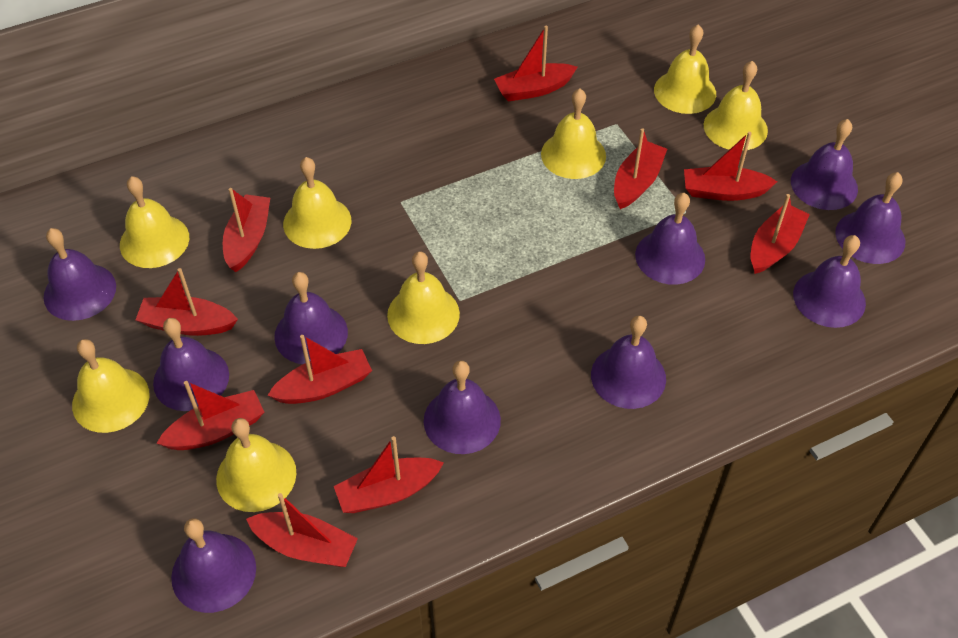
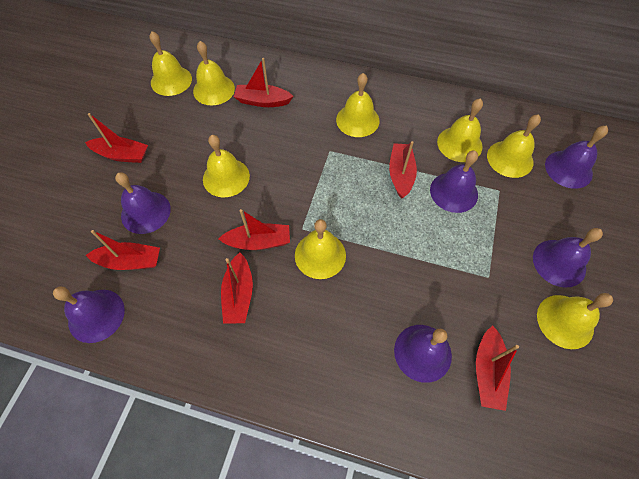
purple bell: [43,228,116,321] [153,318,229,411] [171,518,256,613] [274,272,348,364] [424,360,501,454] [591,316,666,409] [635,193,705,285] [791,119,858,210] [793,235,866,328] [835,172,905,264] = 10 -> [53,287,125,343] [115,172,171,234] [394,325,452,383] [430,151,478,213] [533,228,603,288] [545,126,608,189] = 6
red boat: [136,268,238,336] [156,381,264,450] [223,188,270,272] [246,493,358,567] [267,335,372,404] [334,436,444,513] [494,26,578,102] [614,128,667,209] [684,132,777,201] [751,194,810,274] = 10 -> [85,113,148,163] [86,230,160,270] [218,209,290,250] [221,252,253,324] [234,58,294,107] [389,141,417,199] [476,326,519,411] = 7

